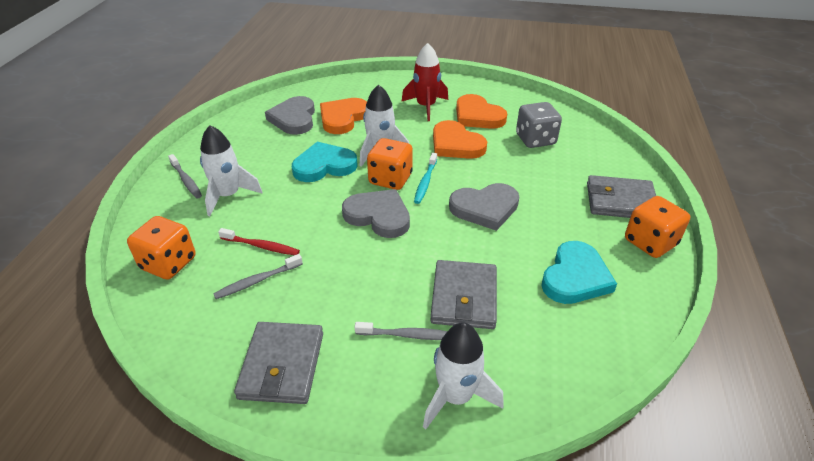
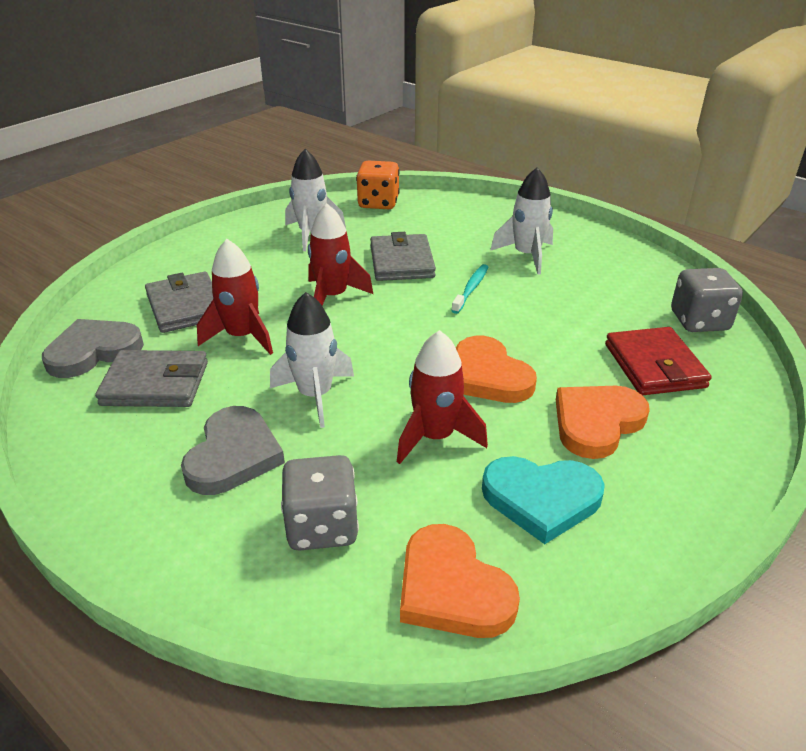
grey dice: [516,102,562,148] = 1 -> [281,455,359,551] [671,268,743,332] = 2
grey heart: [265,96,315,135] [342,189,410,238] [449,183,519,231] = 3 -> [42,319,144,378] [181,406,285,495] = 2
grey toothbrush: [168,154,202,199] [213,254,303,299] [355,322,447,340] = 3 -> none = 0
orange dice: [127,216,196,280] [367,138,413,190] [625,196,690,258] = 3 -> [356,161,400,209] = 1
red rocket: [401,43,448,121] = 1 -> [197,239,273,355] [308,203,373,306] [397,330,488,464] = 3
red toothbrush: [218,228,300,255] = 1 -> none = 0
red wallet: none = 0 -> [605,327,712,395] = 1
turquoise heart: [292,142,358,182] [541,241,617,304] = 2 -> [482,456,605,544] = 1

